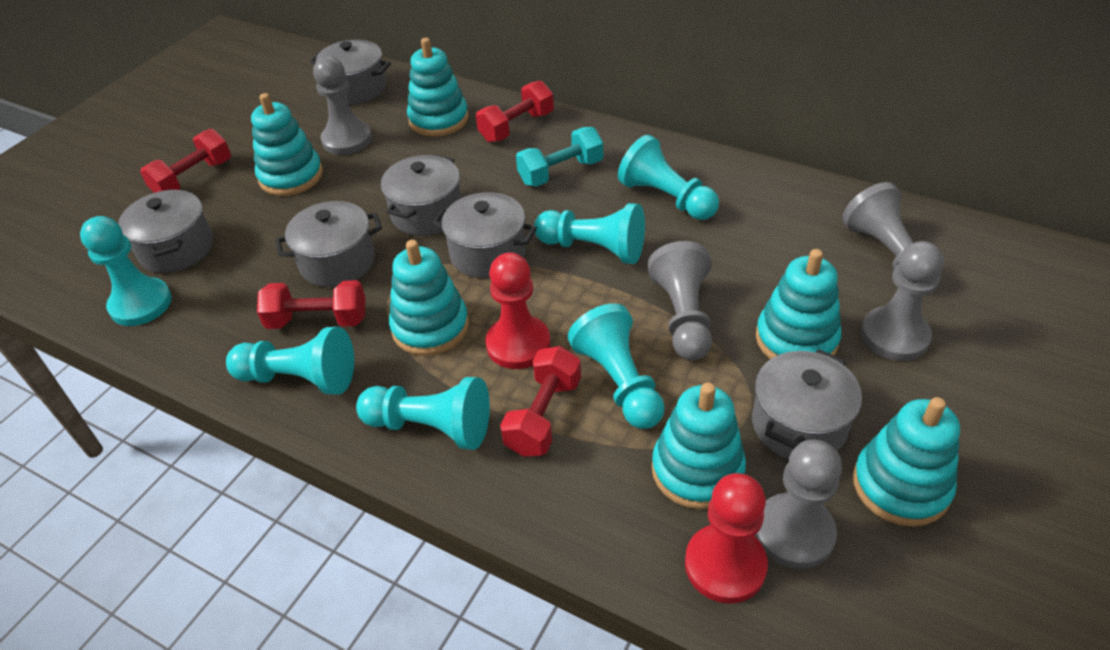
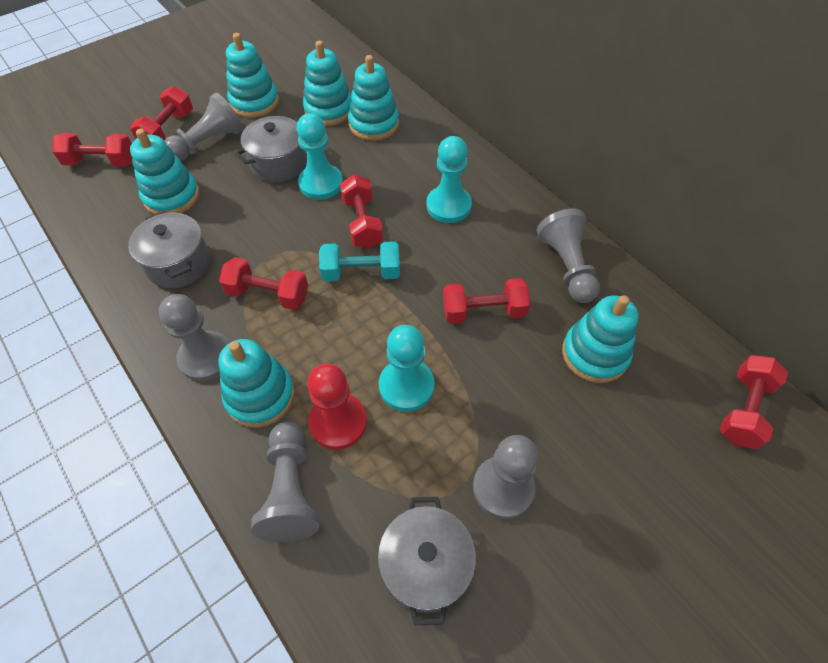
grey pot: [118,189,213,273] [275,201,382,287] [310,40,391,105] [381,155,461,236] [432,192,537,278] [752,349,862,459] = 6 -> [128,211,210,288] [235,116,307,182] [378,497,476,625] = 3
red dumbbell: [140,129,231,193] [257,280,365,329] [476,80,554,143] [500,346,581,457] = 4 -> [52,133,133,166] [130,86,193,141] [219,257,308,310] [340,175,383,249] [443,278,530,324] [720,355,788,449] = 6
red pawn: [486,253,550,369] [685,473,768,604] = 2 -> [308,363,367,450] = 1
turquoise pawn: [80,216,172,326] [226,327,354,395] [356,377,490,450] [534,203,645,264] [568,303,665,429] [618,135,719,220] = 6 -> [297,113,343,200] [379,325,434,412] [426,136,472,223] = 3

